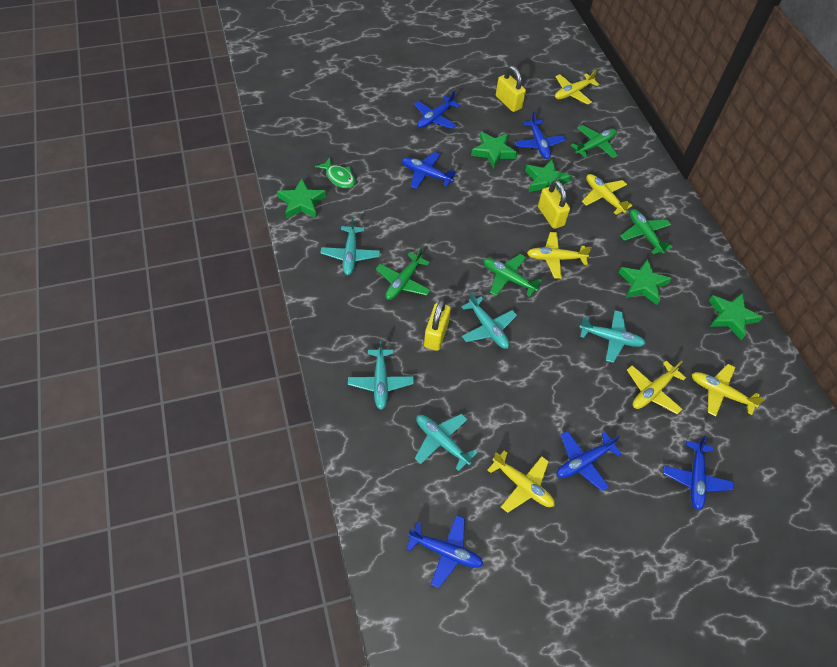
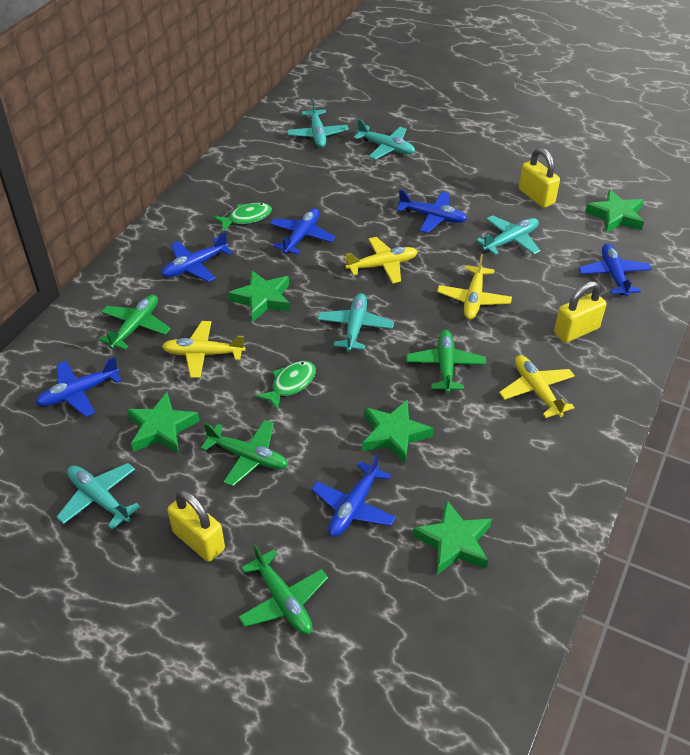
green fish: [315,157,356,188] = 1 -> [213,203,272,231] [255,361,316,411] = 2
yellow plane: [488,451,555,513] [527,232,592,279] [555,69,600,105] [582,174,632,215] [627,361,686,414] [692,364,765,417] = 6 -> [162,321,245,378] [344,237,418,284] [437,254,512,319] [499,355,575,418] = 4

